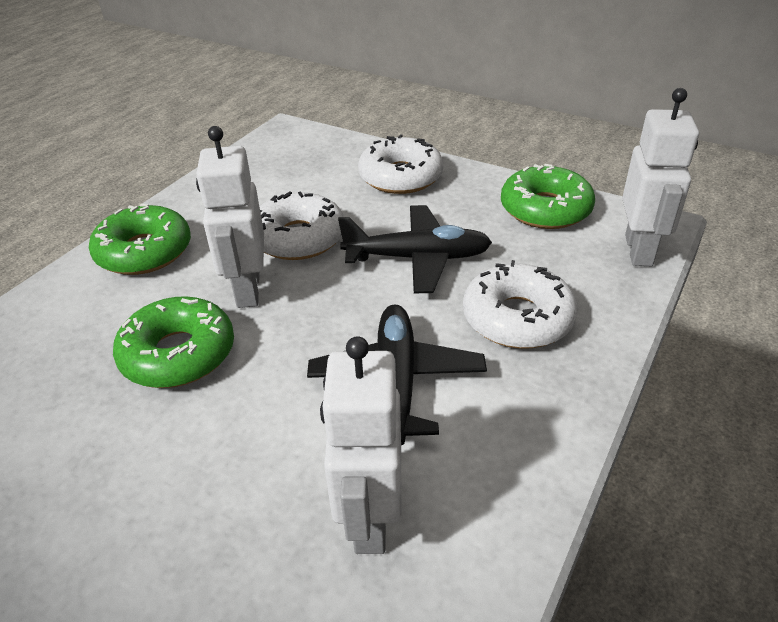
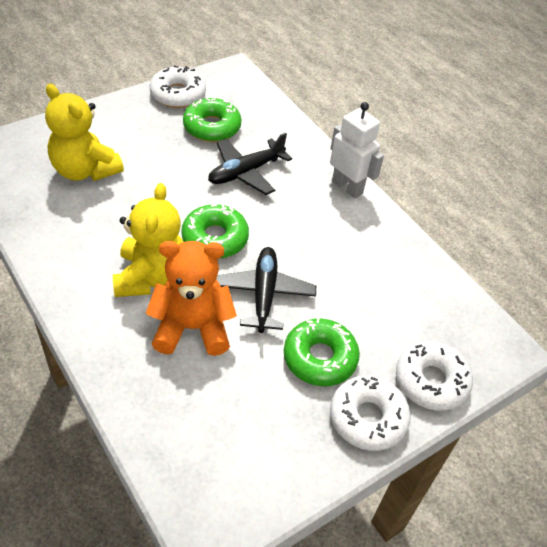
orange teddy bear: none = 0 -> [146,241,237,356] = 1
white robot: [196,126,264,308] [320,336,402,554] [622,88,699,266] = 3 -> [330,102,384,199] = 1
yellow teddy bear: none = 0 -> [45,84,124,181] [113,183,183,297] = 2

